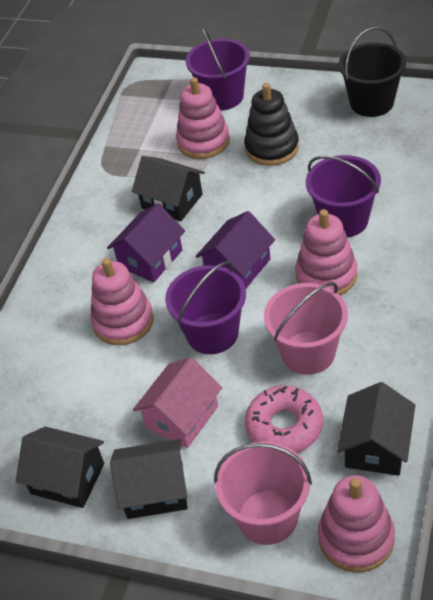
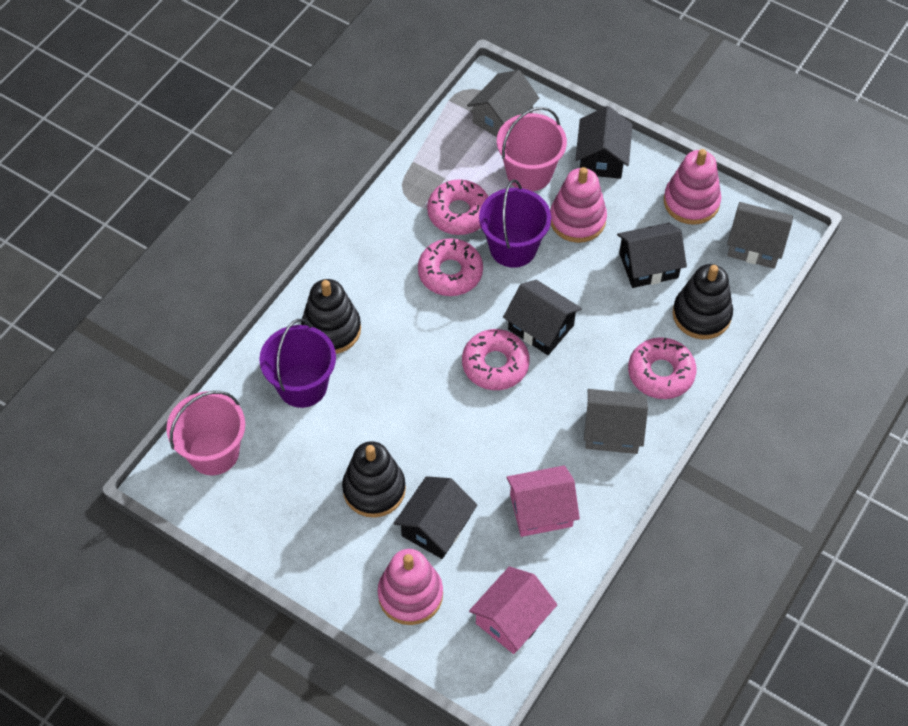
black bucket: [339,27,406,117] = 1 -> none = 0
black stacking toy: [244,83,299,166] = 1 -> [301,279,361,354] [342,441,406,518] [673,264,733,339] = 3
grey house: none = 0 -> [467,70,539,137] [584,389,648,454] [727,202,793,269] = 3
pink donut: [245,386,323,453] = 1 -> [418,238,483,296] [427,179,489,235] [462,329,530,390] [628,337,696,399] = 4
pink house: [133,357,222,448] = 1 -> [469,566,557,654] [506,465,580,537] = 2
pink stacking toy: [90,258,154,345] [176,77,230,159] [295,209,357,295] [318,475,395,573] = 4 -> [378,549,443,625] [550,167,607,243] [664,149,721,225] = 3
purple bucket: [165,261,246,354] [186,27,250,110] [306,155,381,238] = 3 -> [259,319,336,408] [479,179,551,268] = 2
purple house: [107,203,185,282] [195,211,275,289] = 2 -> none = 0

